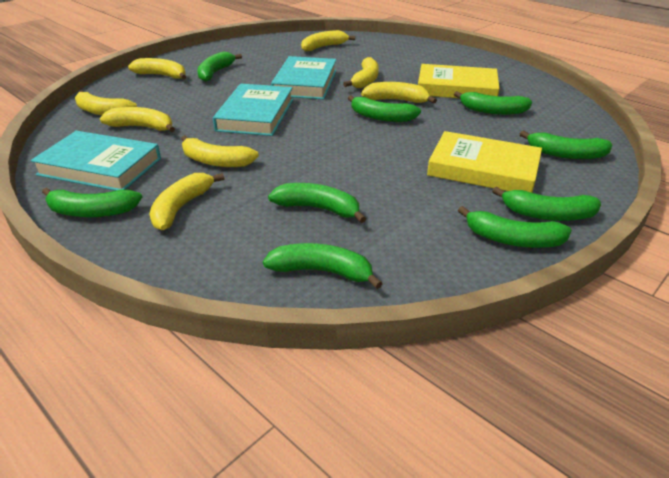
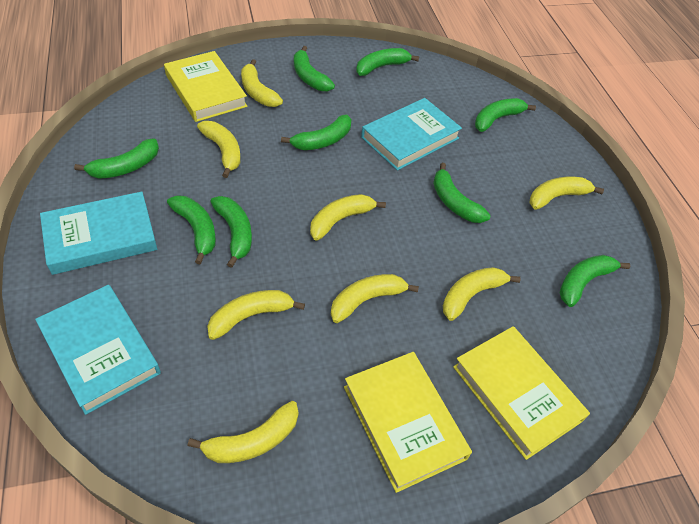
yellow book: [418,64,500,98] [427,131,542,193] = 2 -> [164,51,248,122] [344,352,472,493] [453,326,590,460] = 3

